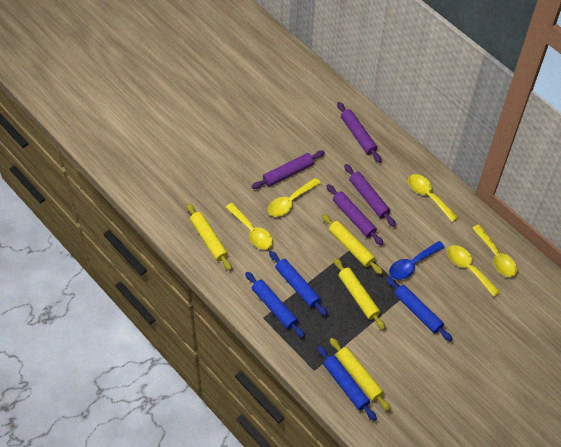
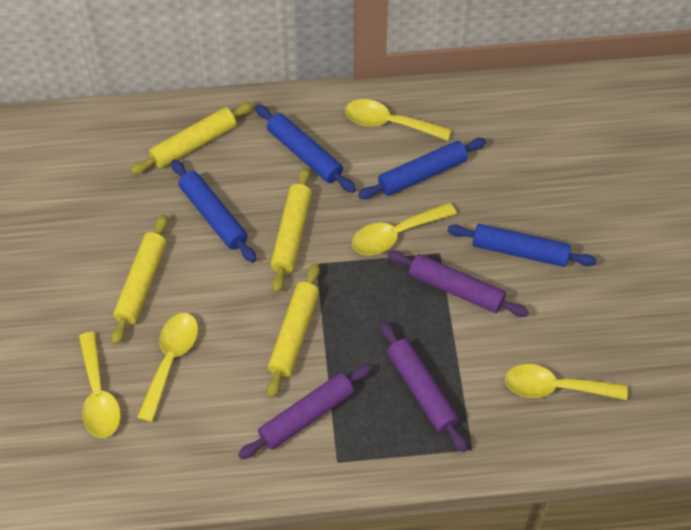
blue spoon: [389,241,445,280] = 1 -> none = 0
purple rolling pin: [252,150,325,189] [326,184,383,245] [337,102,381,163] [344,164,396,227] = 4 -> [238,364,372,459] [380,322,467,452] [387,251,529,317] = 3

